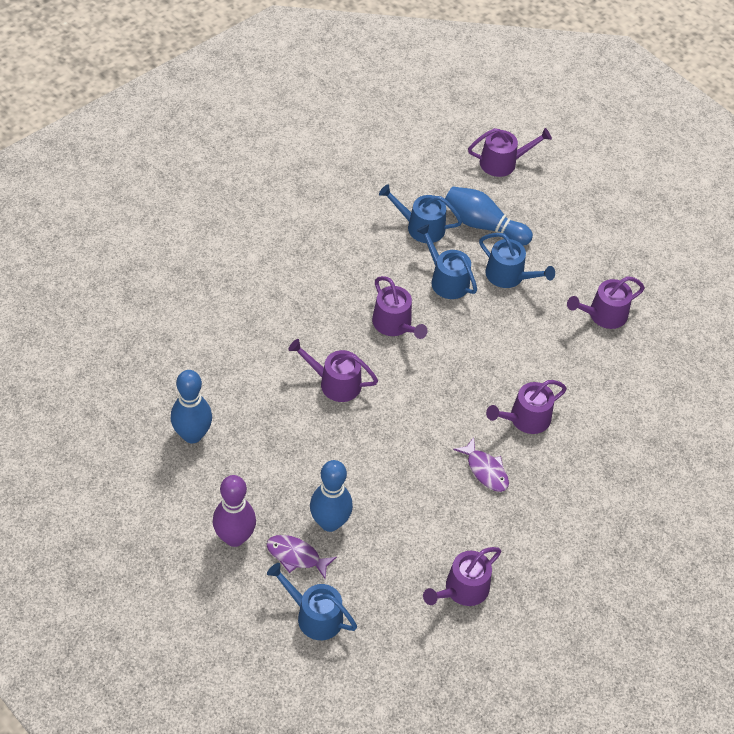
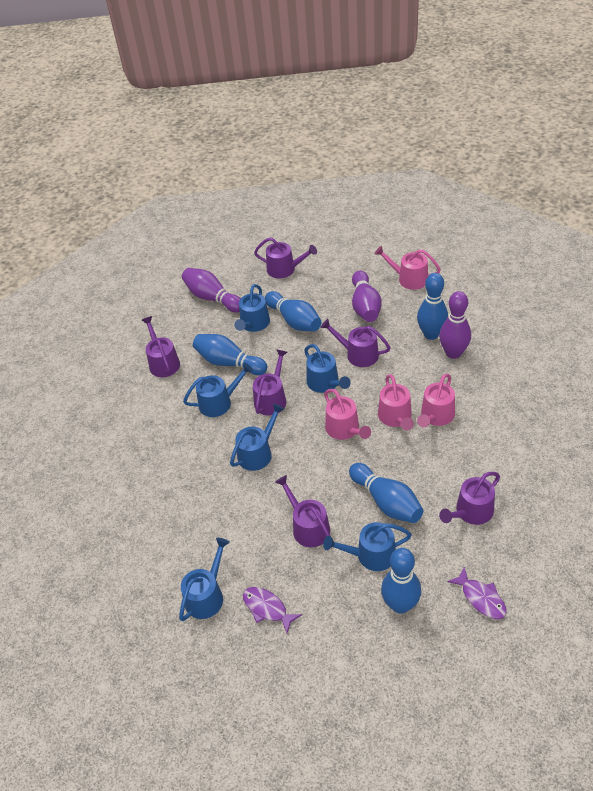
blue bowling pin: [171,370,212,443] [310,460,353,532] [445,186,533,246] = 3 -> [193,334,267,375] [265,291,321,331] [349,463,423,523] [381,548,421,614] [417,273,448,340] = 5
blue watering can: [267,563,357,640] [379,184,462,243] [416,224,477,299] [479,233,555,288] = 4 -> [179,538,230,621] [183,363,253,417] [230,403,284,471] [234,284,270,332] [304,344,351,393] [323,522,412,571] = 6
pink watering can: none = 0 -> [324,389,371,440] [375,246,441,290] [378,374,414,430] [417,374,455,427] = 4
purple bowling pin: [213,475,256,547] = 1 -> [182,268,241,313] [352,271,382,322] [439,291,471,359] = 3

